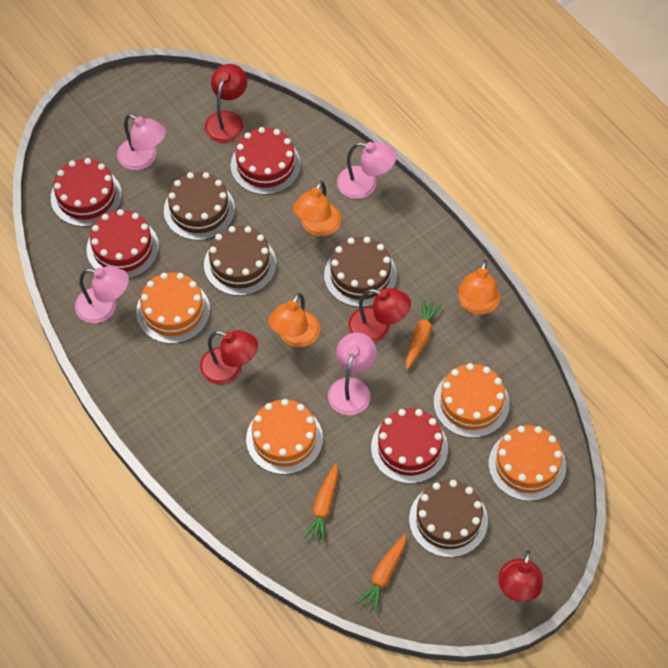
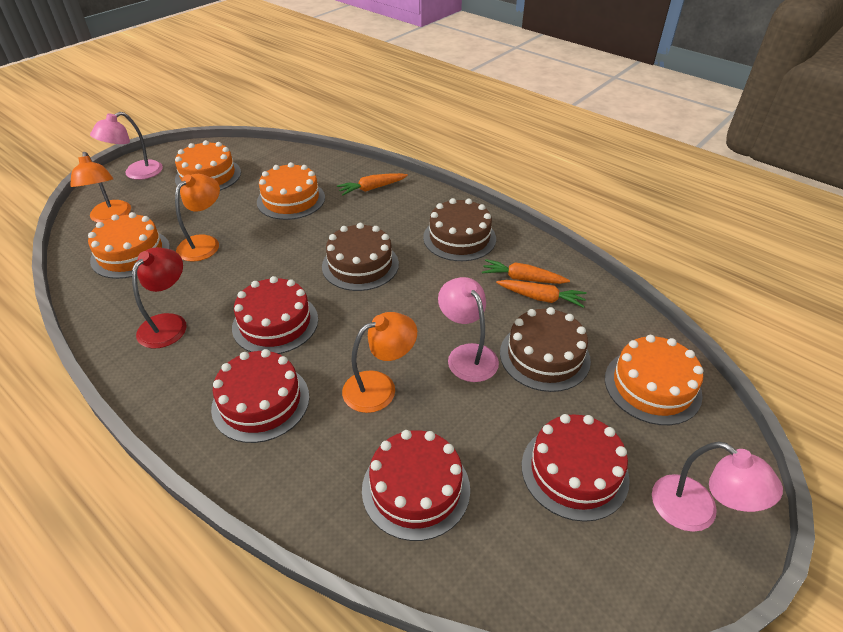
brown cake: [164,172,235,240] [204,226,277,296] [324,237,397,307] [409,480,488,557] = 4 -> [322,223,399,291] [423,198,496,261] [500,307,591,392] = 3
pink lamp: [75,266,129,323] [117,114,166,170] [328,333,377,415] [337,142,397,199] = 4 -> [90,112,163,180] [438,277,499,382] [652,442,783,532] = 3
red lamp: [200,330,258,384] [205,64,247,143] [348,288,411,343] [498,550,543,602] = 4 -> [132,247,187,349] = 1

